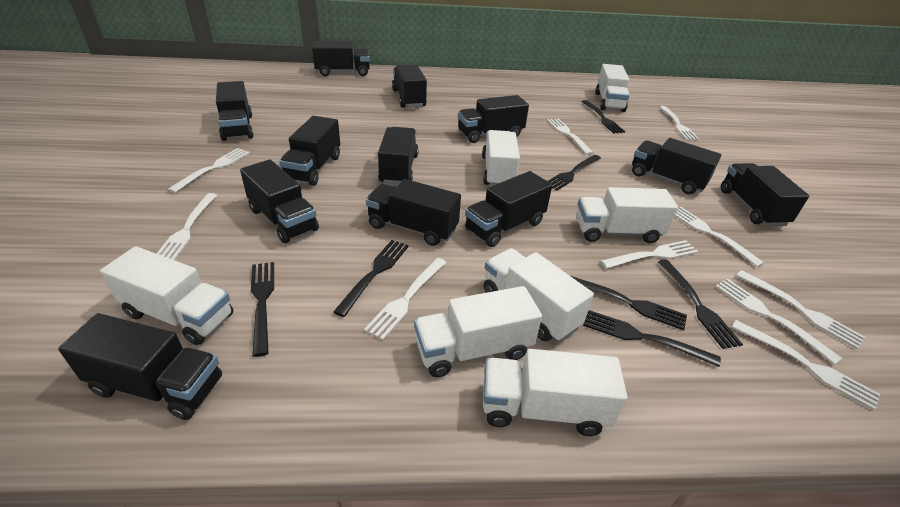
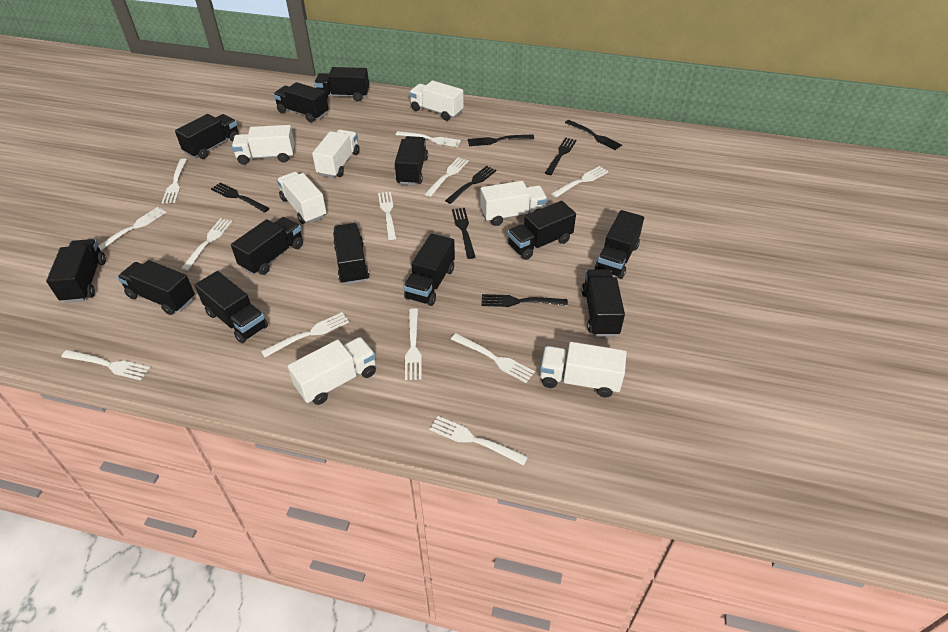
black truck: [58,313,222,420] [216,81,254,141] [240,159,319,243] [279,116,340,186] [312,41,370,76] [366,179,461,246] [378,127,419,185] [392,65,427,108] [458,95,529,143] [465,171,552,247] [632,138,721,194] [721,163,809,226] = 12 -> [46,239,106,303] [117,260,195,315] [175,114,239,159] [195,271,268,343] [231,217,303,275] [273,82,329,122] [314,67,369,101] [333,223,369,285] [395,136,428,185] [403,233,455,306] [507,201,576,260] [581,270,625,337] [595,210,644,279] = 13
white fork: [156,193,217,260] [168,148,250,193] [364,258,447,340] [547,118,593,155] [600,240,698,269] [660,106,699,140] [675,207,764,267] [715,279,842,364] [732,320,880,411] [736,270,866,349] = 10 -> [61,350,150,380] [98,207,166,251] [162,159,187,203] [181,218,232,271] [261,312,349,357] [378,192,396,240] [396,131,461,147] [405,308,422,380] [424,157,469,197] [429,416,528,466] [451,333,535,383] [551,166,609,197] = 12

